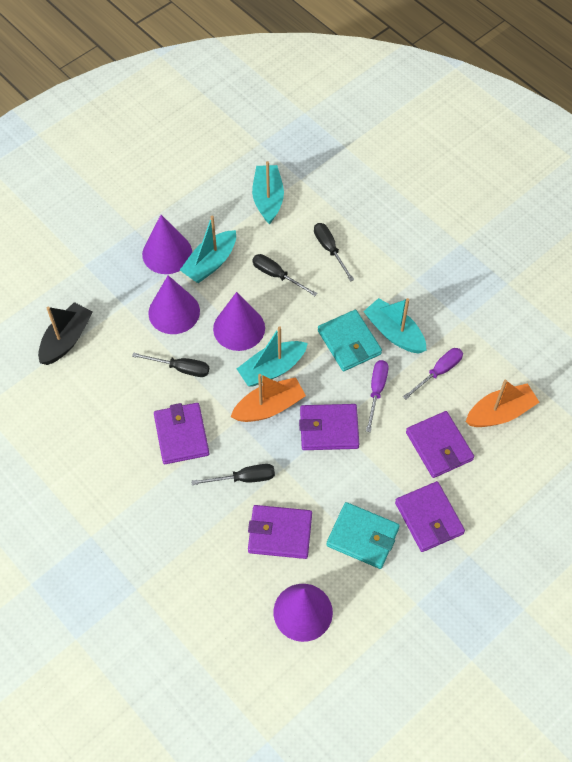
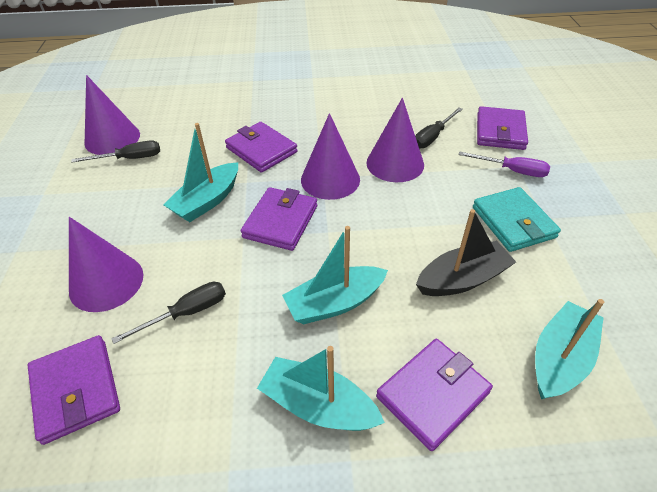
black screwdriver: [132,352,209,377] [191,464,275,485] [252,254,317,296] [314,223,354,282] = 4 -> [71,140,160,163] [111,282,226,344] [415,108,463,148] = 3
orange boat: [230,374,306,422] [466,380,539,427] = 2 -> none = 0
purple screwdriver: [366,360,388,432] [403,348,463,400] = 2 -> [458,151,550,177] = 1
turquoise wallet: [318,310,382,371] [326,502,400,569] = 2 -> [473,187,561,252] = 1

